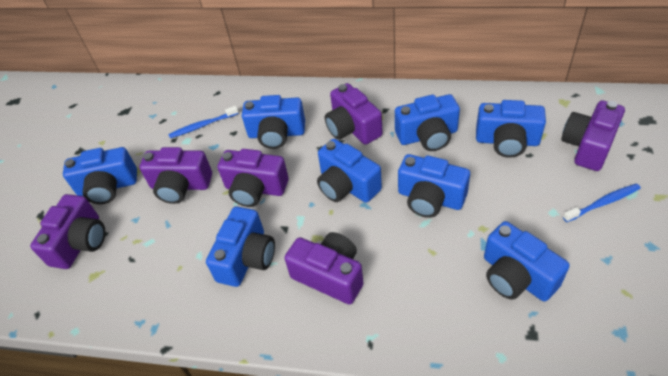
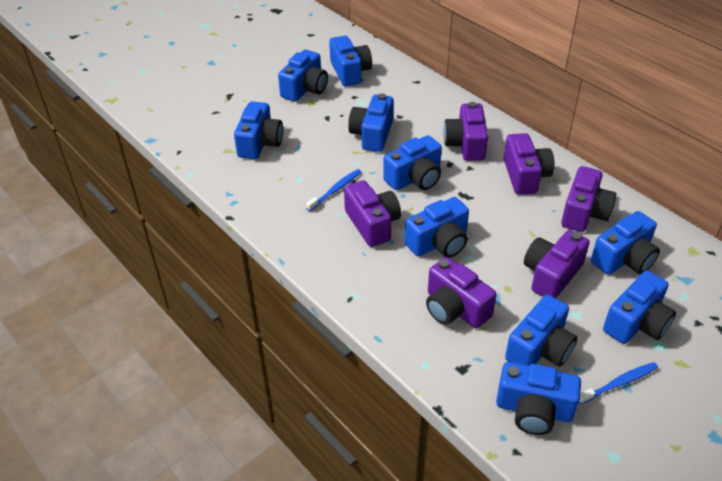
blue camera: [63,147,137,204] [206,206,275,287] [242,95,305,149] [317,139,382,203] [395,94,460,151] [398,154,470,218] [476,100,546,158] [484,221,570,302] = 8 -> [234,102,283,159] [278,50,328,101] [329,36,372,87] [348,93,394,152] [383,135,442,190] [405,197,469,258] [496,362,581,435] [505,295,577,367] [591,211,660,275] [603,271,676,344] = 10

